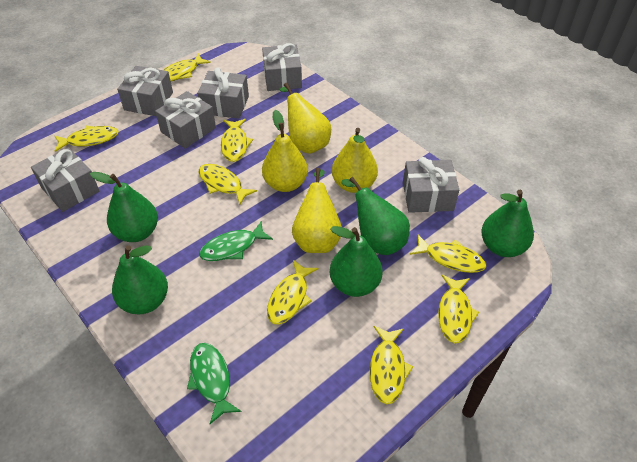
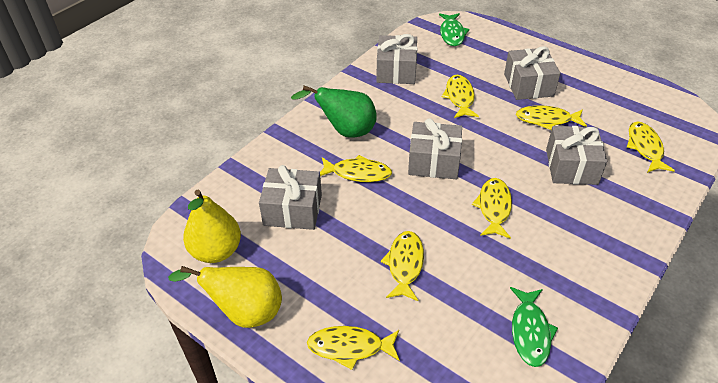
green pear: [90,172,158,242] [112,245,168,314] [330,226,383,297] [341,177,410,255] [481,190,534,257] = 5 -> [291,85,377,138] = 1
grey gift: [31,147,100,212] [117,66,173,116] [155,91,216,149] [197,67,249,119] [262,43,302,91] [403,157,459,213] = 6 -> [259,165,322,230] [377,34,417,84] [408,118,462,179] [504,46,560,100] [546,126,607,185] = 5
yellow fish: [54,125,119,152] [163,53,211,81] [199,164,257,205] [221,119,253,162] [267,260,318,324] [370,326,413,404] [409,235,486,273] [438,275,479,343] = 8 -> [307,326,400,370] [320,155,392,182] [381,231,424,301] [442,75,479,118] [472,178,512,239] [516,105,587,130] [627,121,675,173] = 7
yellow pear: [262,110,308,192] [280,83,331,154] [292,168,342,253] [332,128,378,193] = 4 -> [168,266,282,328] [183,190,241,263] = 2

